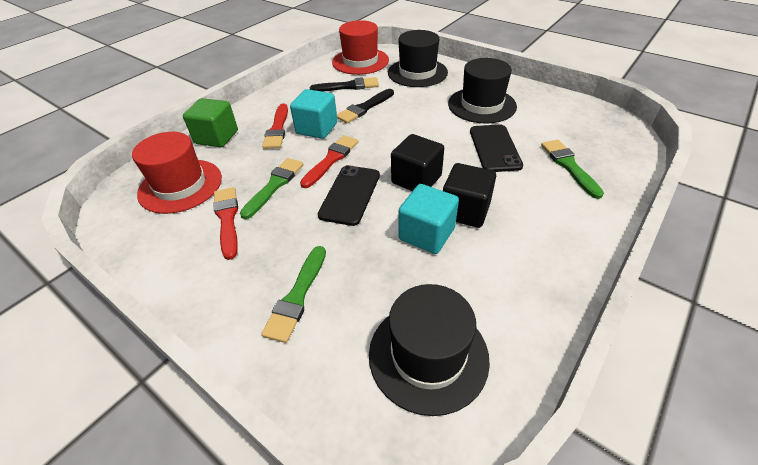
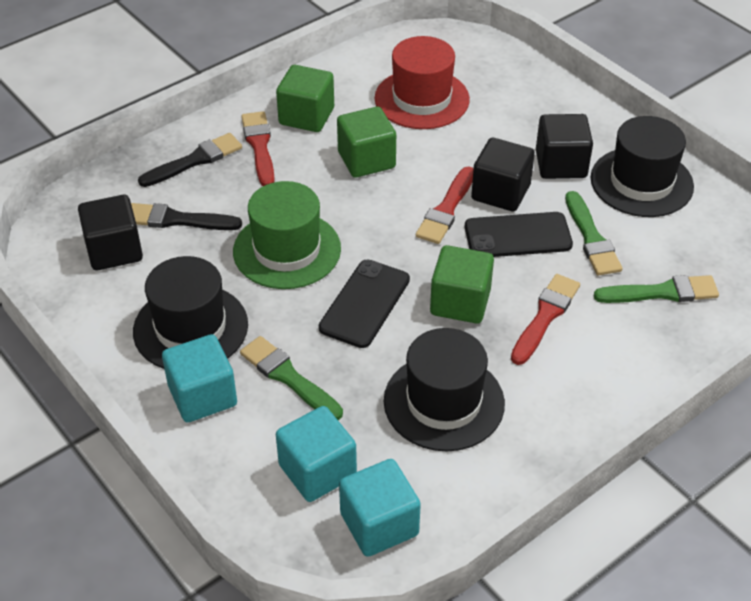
black cube: [391,134,444,191] [443,163,496,228] = 2 -> [78,195,143,270] [471,138,535,212] [536,114,593,179] = 3
green cube: [183,98,238,147] = 1 -> [276,65,334,132] [337,107,396,178] [430,245,494,324] = 3
green hat: none = 0 -> [233,181,341,289] = 1
red hat: [132,132,222,214] [332,20,389,75] = 2 -> [375,36,470,129] = 1
turquoise cube: [290,89,338,139] [398,184,459,254] = 2 -> [162,334,237,423] [276,406,357,502] [339,459,421,557] = 3

